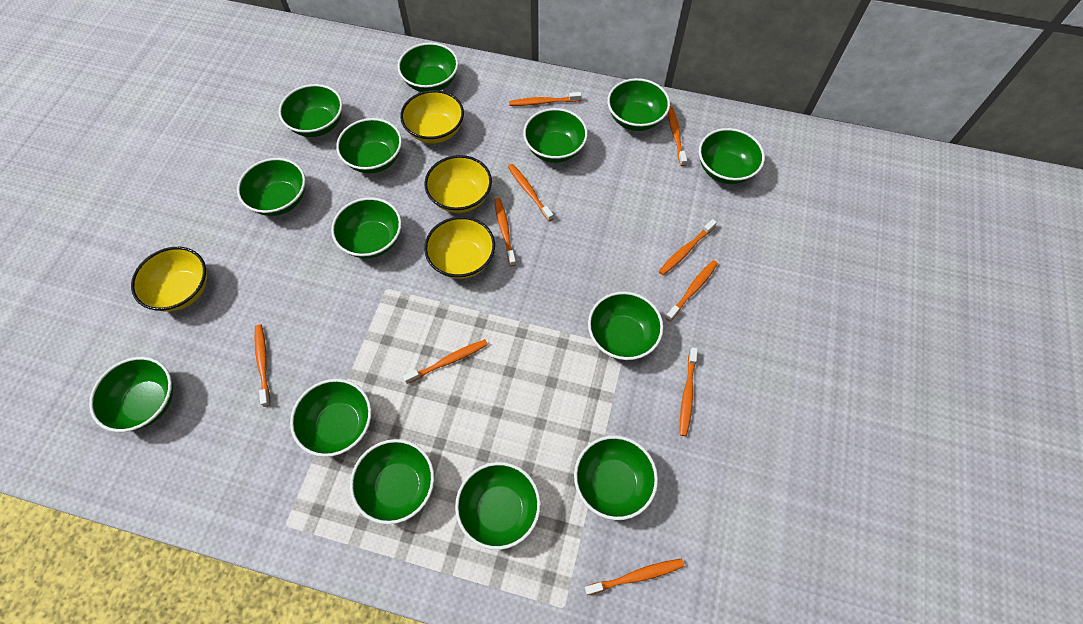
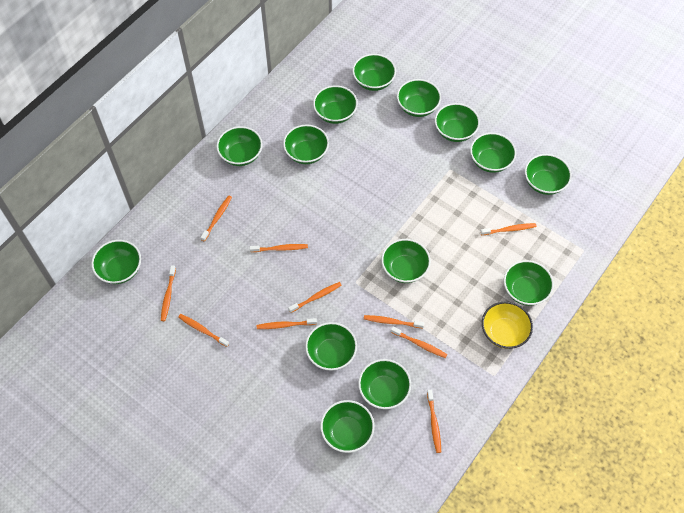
yellow bowl: [131,247,207,312] [400,90,464,143] [424,155,492,213] [424,216,495,279] = 4 -> [482,302,533,349] = 1

